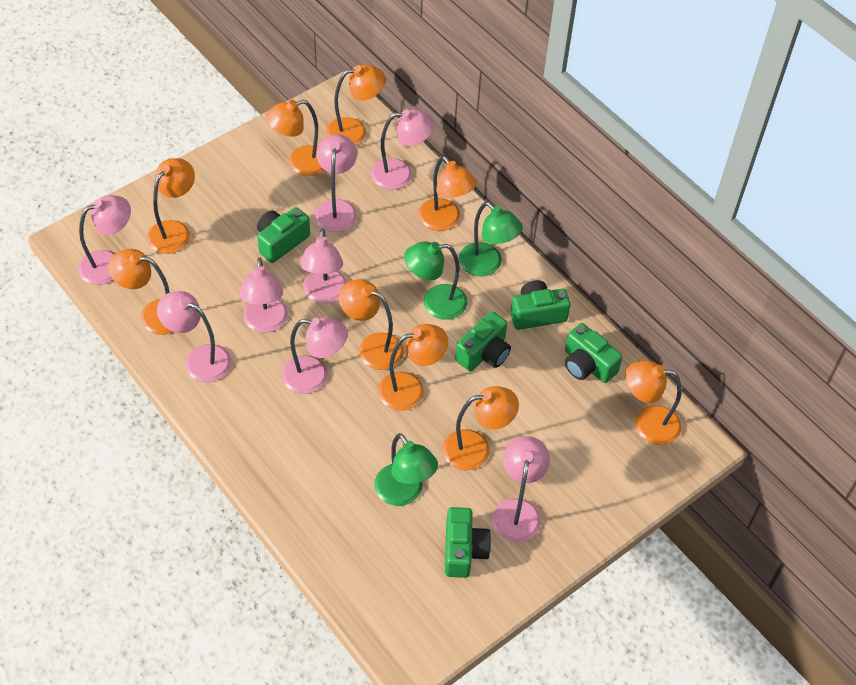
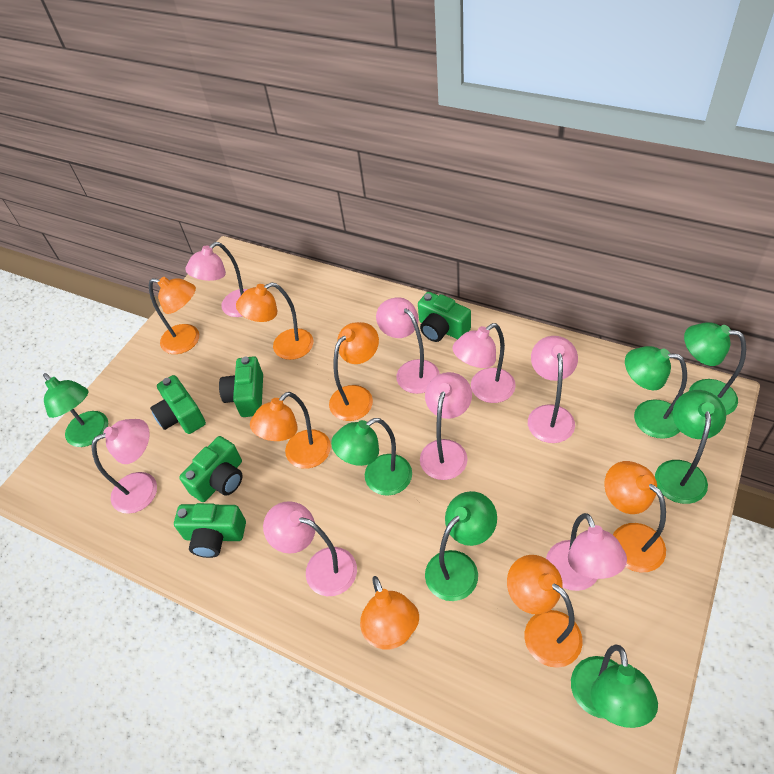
green lamp: [374,433,438,506] [404,242,467,320] [459,202,523,277] = 3 -> [43,373,108,447] [331,418,412,496] [425,491,497,601] [571,644,658,728] [625,346,687,439] [655,390,726,504] [684,322,746,415] = 7
orange lamp: [108,249,173,335] [147,158,195,254] [266,100,325,176] [326,64,386,145] [339,279,404,370] [378,324,448,411] [418,156,477,231] [442,386,519,470] [625,361,682,445] = 9 -> [149,277,199,354] [236,282,313,360] [250,392,331,469] [329,322,379,421] [360,576,419,649] [507,555,583,668] [604,461,666,572] = 7

